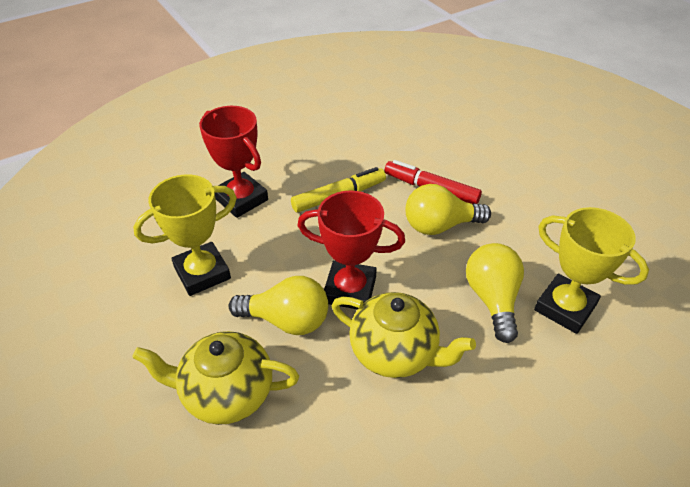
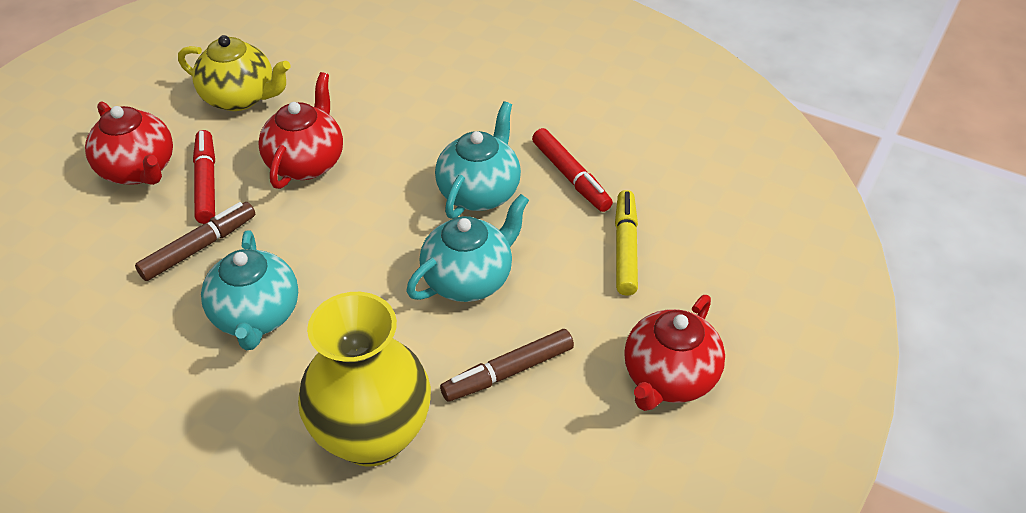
brown marker: none = 0 -> [135,202,255,281] [440,329,574,402] = 2
red marker: [384,160,482,204] = 1 -> [193,130,215,224] [532,128,613,212] = 2
red teapot: none = 0 -> [85,101,173,185] [258,72,343,189] [624,295,725,411] = 3
red trophy: [199,106,268,218] [297,190,405,309] = 2 -> none = 0
turquoise teapot: none = 0 -> [201,230,298,350] [407,194,529,302] [435,101,521,219] = 3
yellow light bulb: [229,276,328,335] [406,184,491,235] [466,243,524,343] = 3 -> none = 0
yellow teapot: [132,331,299,425] [332,292,476,378] = 2 -> [178,35,290,111] = 1
yellow trophy: [133,174,237,296] [534,207,649,334] = 2 -> none = 0
yellow vase: none = 0 -> [298,292,431,467] = 1

